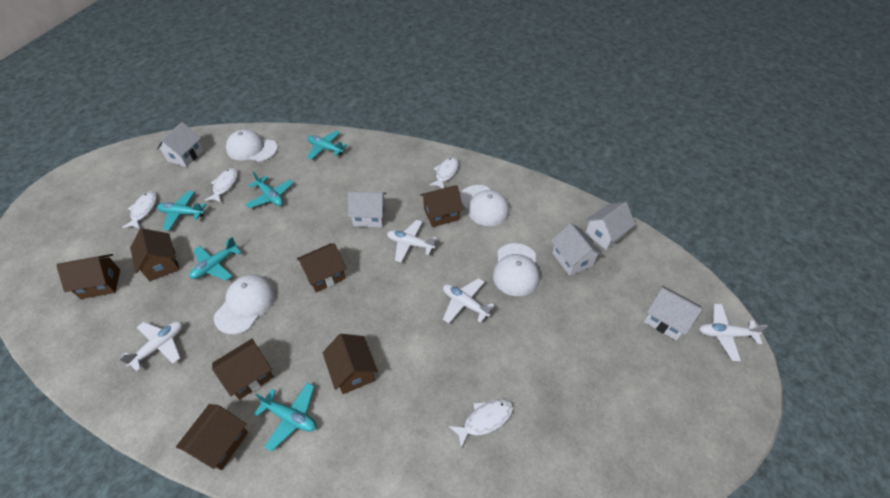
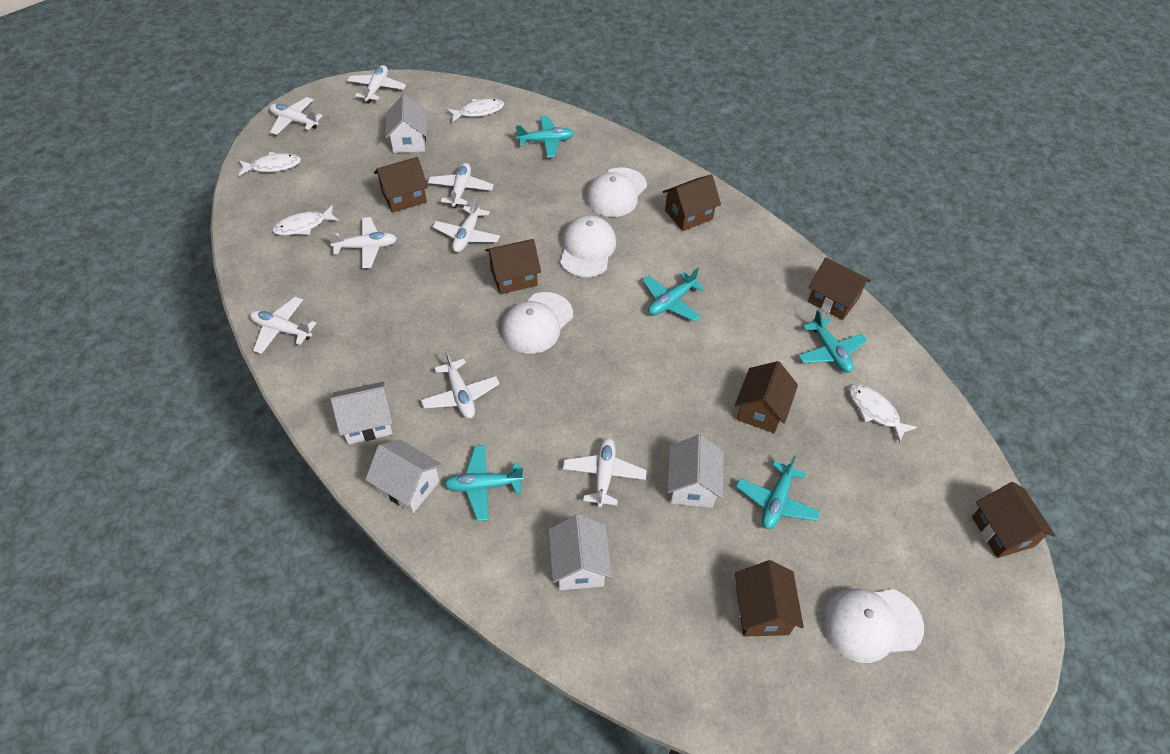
white plane: [119,321,183,371] [387,220,437,263] [443,278,495,323] [699,304,768,361] = 4 -> [250,297,316,354] [269,97,323,135] [327,217,397,268] [347,65,406,103] [421,351,499,419] [428,163,494,208] [433,196,500,252] [563,438,647,507] = 8

